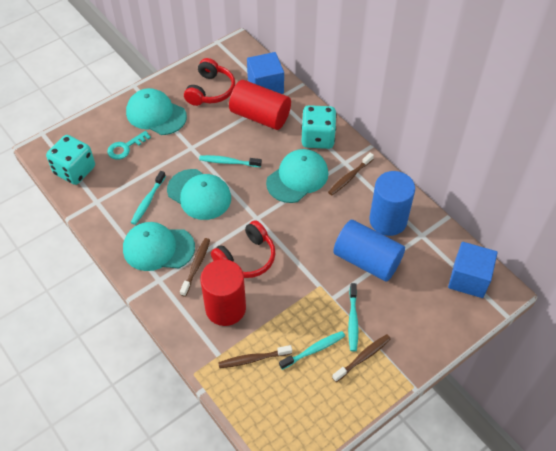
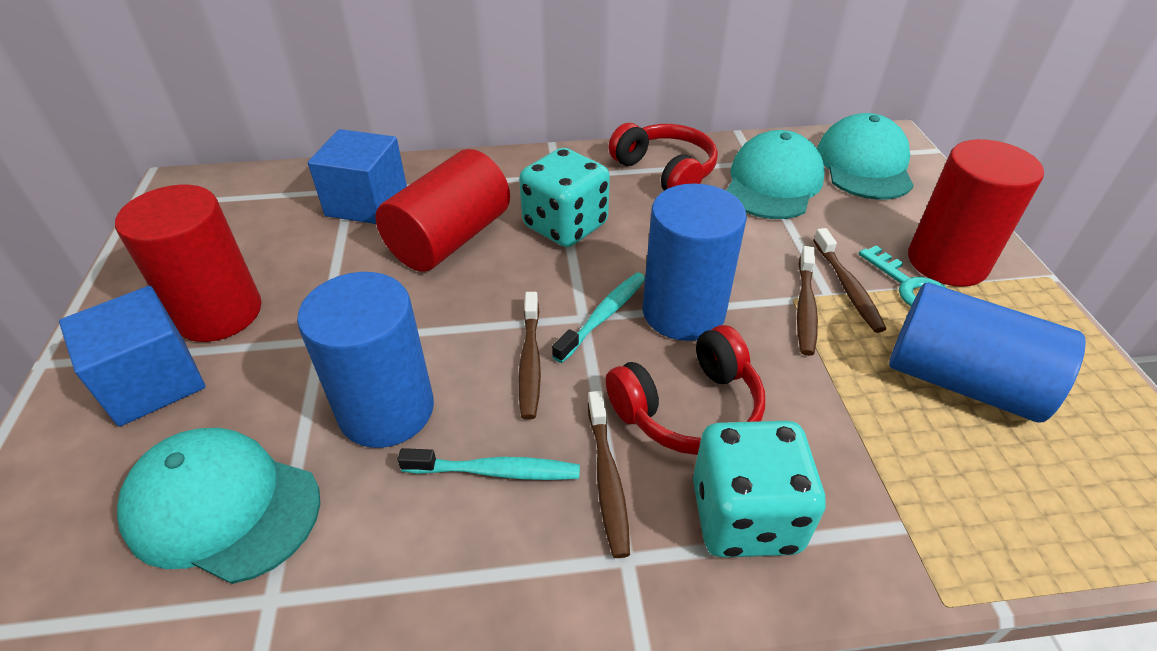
blue cylinder: [333,220,405,282] [369,171,415,236] = 2 -> [297,272,434,448] [642,183,747,341] [889,283,1086,422] = 3
red cylinder: [200,259,246,326] [229,80,291,130] = 2 -> [115,185,261,342] [375,149,510,272] [908,139,1044,287] = 3
turquoise cap: [123,222,195,271] [126,88,187,135] [167,169,231,220] [266,149,328,203] = 4 -> [117,428,320,584] [726,130,825,219] [817,113,914,200] = 3
turquoise toothbrush: [131,171,166,225] [199,155,262,167] [279,331,345,370] [348,283,358,352] = 4 -> [397,448,580,480] [552,273,645,363] = 2

